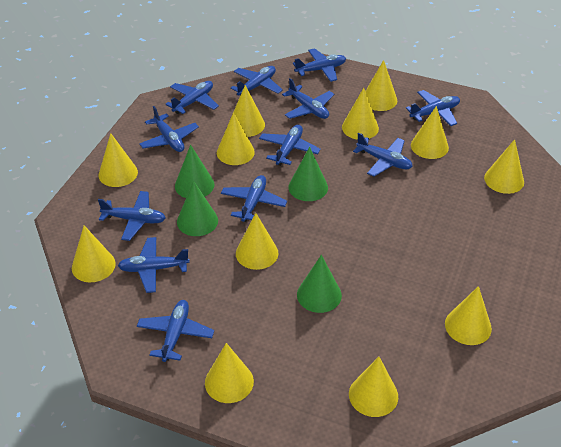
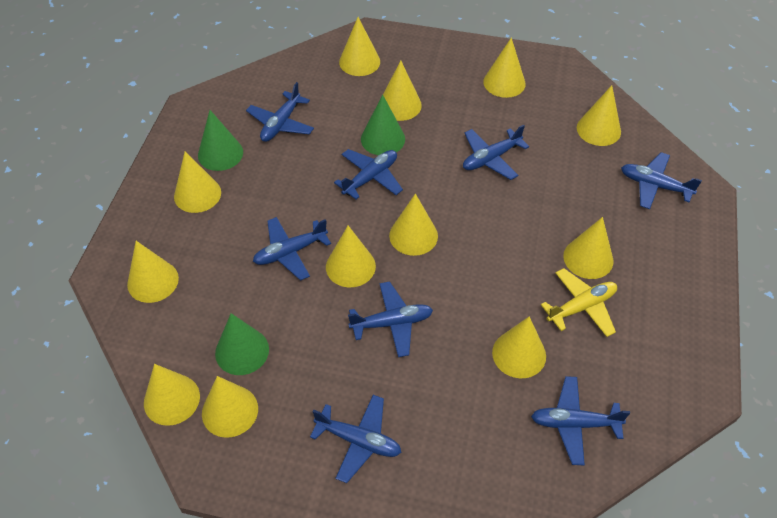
blue plane: [98,191,166,241] [118,237,190,293] [137,300,214,362] [139,106,199,152] [166,81,219,114] [221,175,287,222] [231,66,283,96] [259,125,321,166] [282,78,334,119] [293,48,346,82] [353,132,413,177] [406,90,460,126] = 12 -> [246,82,314,142] [253,217,331,281] [310,395,402,483] [334,149,403,199] [348,281,433,357] [463,124,529,180] [531,376,630,465] [621,152,702,209] = 8
green cone: [175,145,215,198] [177,180,218,236] [288,147,328,201] [297,255,342,313] = 4 -> [198,110,243,171] [215,313,269,375] [361,95,405,155] = 3
yellow plane: none = 0 -> [541,268,617,337] = 1

